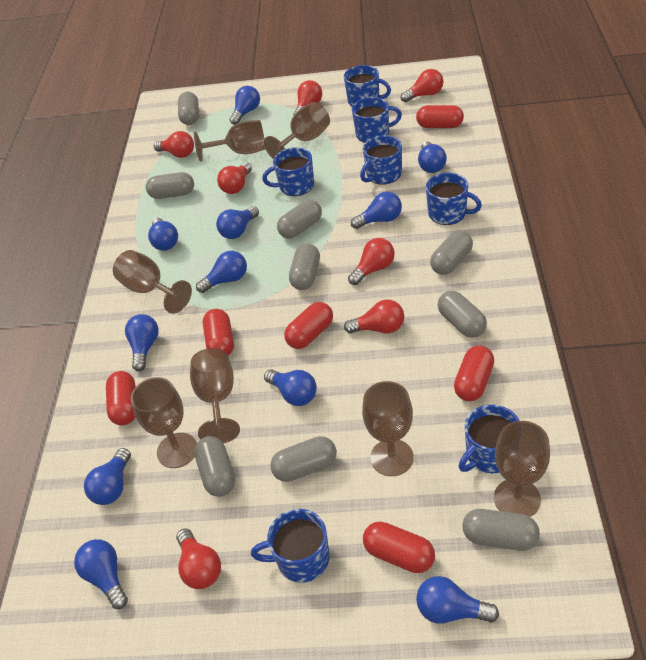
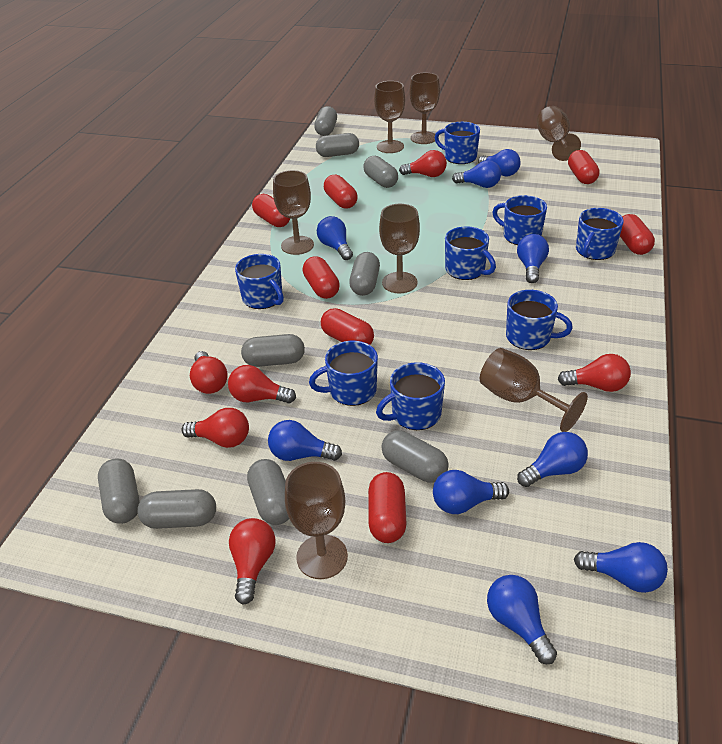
blue light bulb: [74,539,128,609] [84,448,131,505] [125,314,159,371] [148,218,178,251] [196,251,247,293] [216,206,259,239] [230,86,260,125] [264,369,317,406] [351,191,402,229] [416,576,499,624] [418,141,447,173] = 11 -> [268,420,342,461] [317,216,353,260] [433,470,509,514] [452,160,501,188] [478,149,521,176] [487,575,557,664] [517,234,549,283] [517,432,588,487] [574,542,668,593] = 9
blue mug: [251,509,329,583] [262,147,314,196] [344,65,391,107] [352,97,402,143] [360,135,402,185] [426,173,482,225] [459,405,519,473] = 7 -> [235,254,284,309] [309,341,378,406] [376,362,445,430] [434,122,480,164] [445,226,496,280] [492,195,547,245] [506,290,573,350] [576,208,624,260] = 8
red capsule: [106,371,136,426] [203,309,234,356] [284,302,333,349] [363,521,435,573] [416,105,464,128] [454,345,494,401] = 6 -> [252,194,290,227] [303,256,340,299] [321,308,374,345] [324,174,358,209] [368,472,407,543] [568,150,600,184] [620,214,655,255] = 7
red light bulb: [154,131,194,158] [176,528,221,589] [217,162,252,194] [293,80,322,115] [344,299,404,334] [348,238,395,285] [401,69,444,102] = 7 -> [181,408,249,448] [190,351,228,394] [228,365,296,404] [229,518,276,605] [399,150,447,177] [558,354,631,392] = 6

